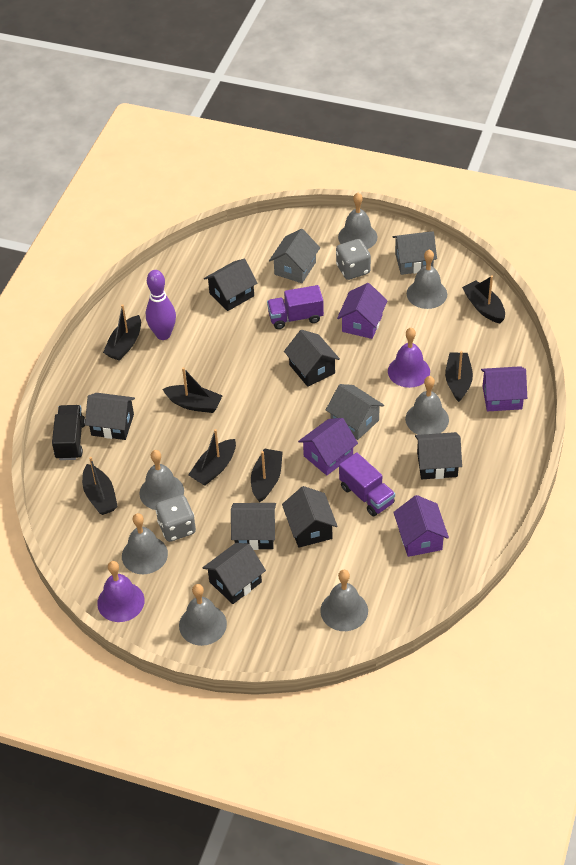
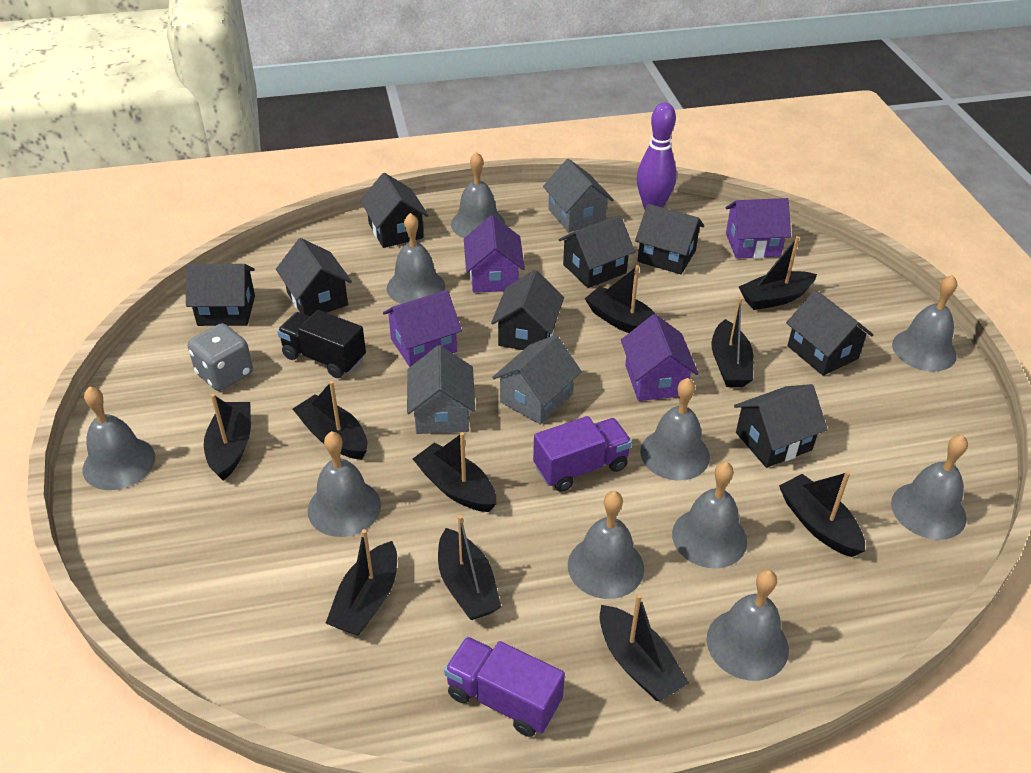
black boat: [82,457,118,515] [103,304,141,361] [162,367,222,413] [188,429,236,486] [251,448,283,502] [445,351,473,402] [462,275,505,323] = 7 -> [204,394,251,481] [293,381,367,459] [326,529,397,636] [413,432,496,512] [438,515,501,620] [585,265,656,333] [600,594,689,701] [712,297,754,387] [739,236,817,310] [779,471,865,557] = 10
black house: [85,393,135,440] [203,543,266,604] [204,259,258,311] [231,503,276,550] [282,486,337,548] [284,330,340,387] [415,432,462,479] = 7 -> [186,264,255,326] [276,238,352,316] [360,173,429,248] [491,270,564,350] [558,215,635,288] [635,204,704,274] [734,384,828,468] [786,290,873,376] = 8
grey bell: [122,513,168,574] [139,450,184,510] [179,584,227,646] [320,570,368,631] [338,193,377,249] [405,376,449,435] [407,250,447,309] = 7 -> [83,386,155,490] [308,431,381,537] [387,213,445,304] [451,152,505,238] [568,491,644,599] [640,378,710,481] [672,462,747,568] [707,570,789,681] [891,435,968,540] [892,275,957,372] = 10
grey dice: [156,495,196,542] [336,239,371,280] = 2 -> [188,323,253,391] = 1
purple bell: [97,561,145,622] [388,328,430,388] = 2 -> none = 0

